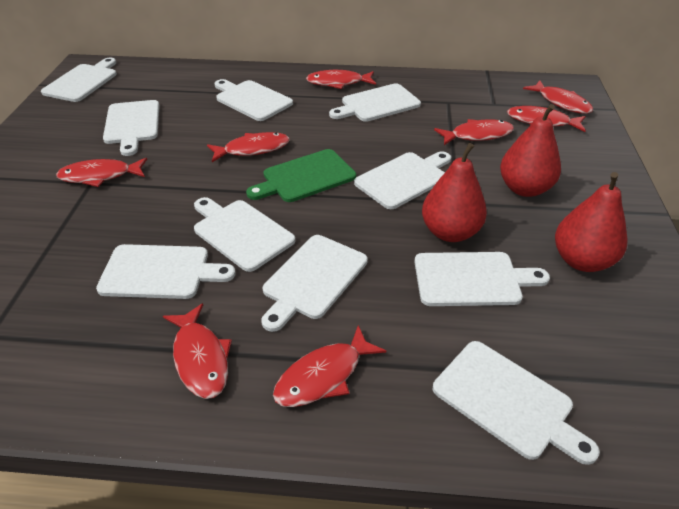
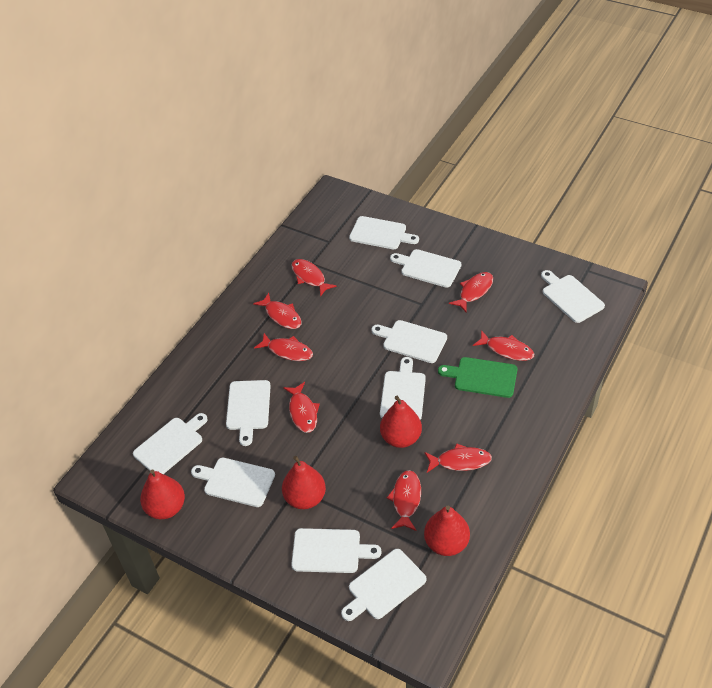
red pear: [422,143,487,242] [500,104,561,197] [555,172,627,272] = 3 -> [140,470,185,519] [282,456,326,509] [380,396,422,448] [424,506,470,556] = 4

